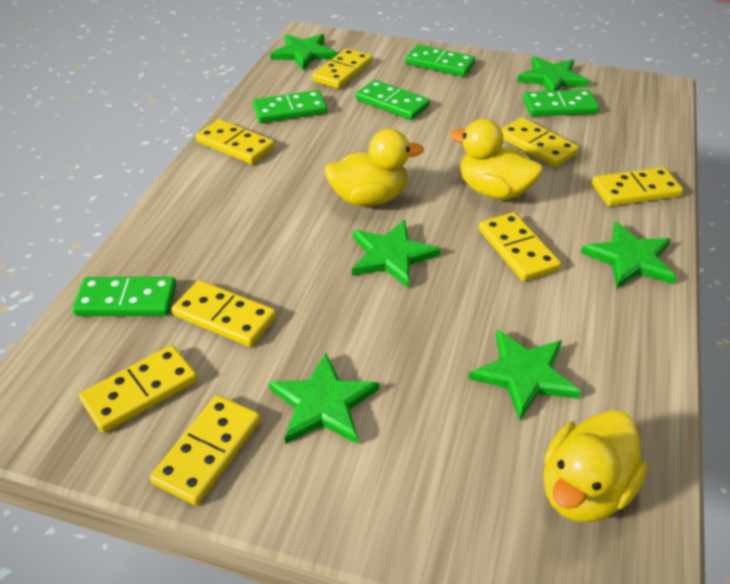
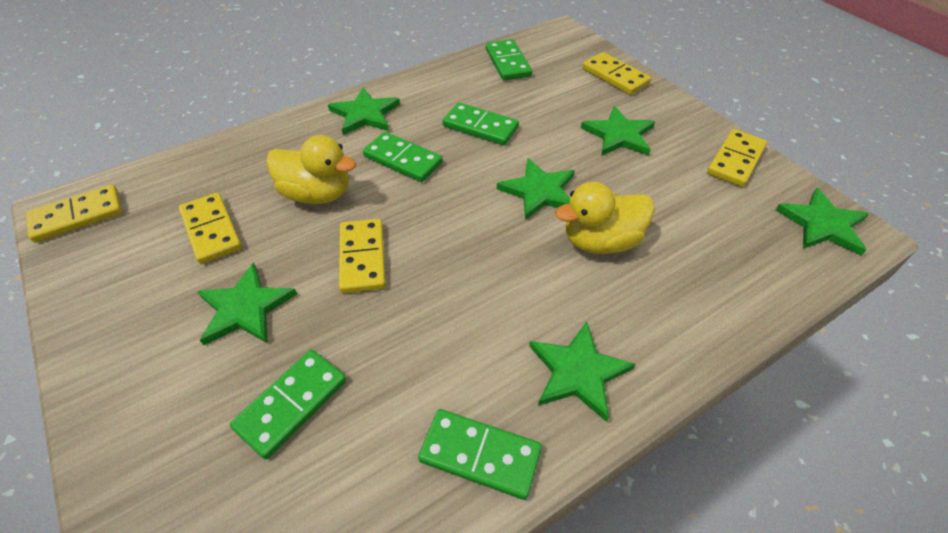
yellow domino: [79,345,198,433] [150,395,261,505] [172,280,276,347] [196,119,275,164] [312,48,372,89] [479,212,561,281] [501,117,579,167] [592,167,683,206] = 8 -> [26,185,123,243] [179,193,242,264] [339,219,386,293] [583,52,651,95] [707,129,767,187] = 5
yellow duck: [324,129,424,206] [450,119,543,200] [543,410,647,522] = 3 -> [266,135,356,204] [555,182,655,254] = 2

